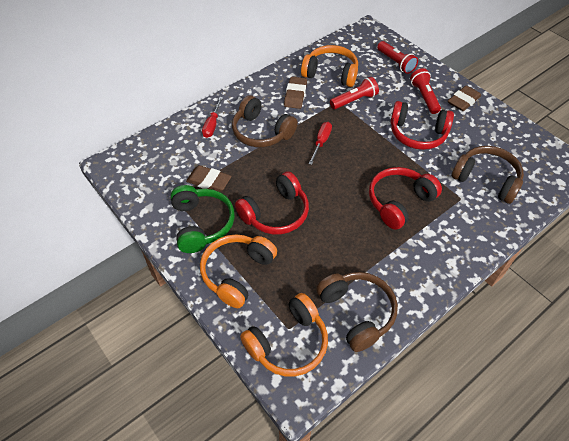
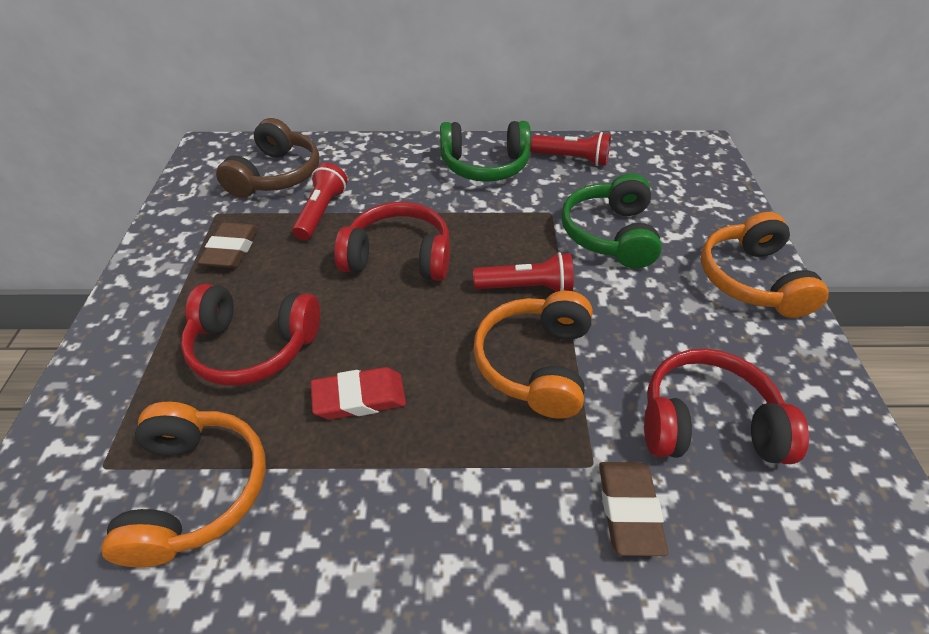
brown eraser: [186,165,232,192] [284,77,307,109] [448,85,481,111] = 3 -> [198,222,258,268] [599,462,668,556] = 2
brown headphones: [232,95,298,147] [316,272,398,352] [452,146,524,204] = 3 -> [216,118,319,198] = 1
green headphones: [170,185,235,253] = 1 -> [440,121,531,182] [561,173,662,269] = 2
red eraser: none = 0 -> [311,367,406,420] = 1
red screwdriver: [202,97,223,138] [308,122,332,165] = 2 -> none = 0

